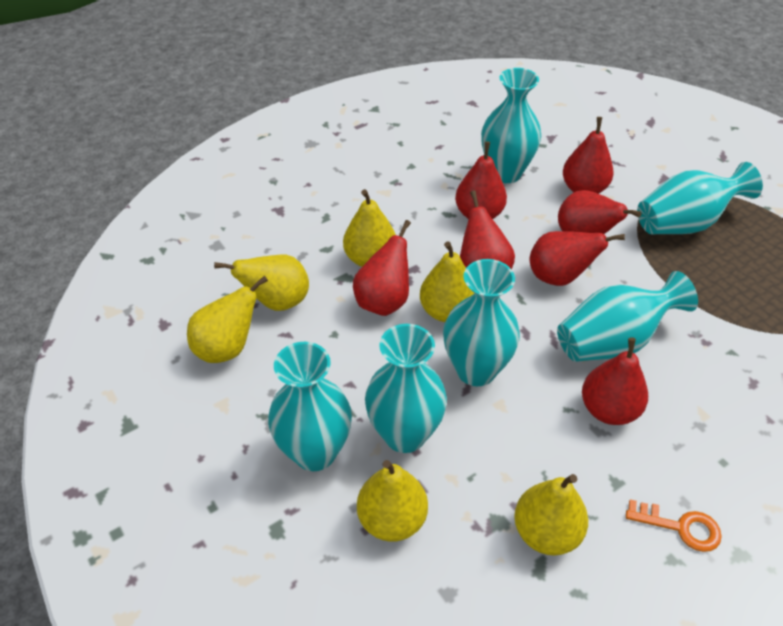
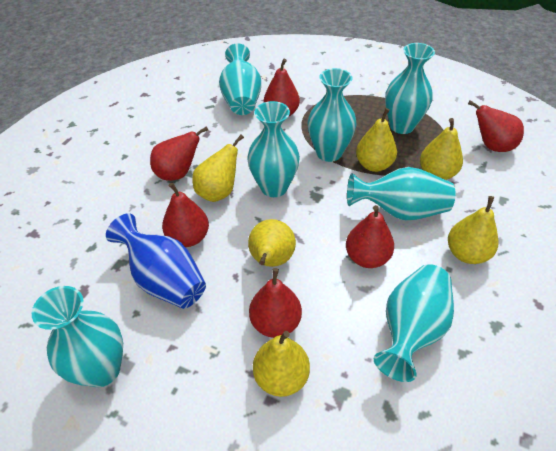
blue vase: none = 0 -> [106,213,206,309] = 1
orange key: [626,499,722,552] = 1 -> none = 0
red pear: [353,220,411,316] [455,141,507,219] [460,190,515,269] [529,231,625,286] [558,190,642,234] [563,117,614,194] [582,337,648,425] = 7 -> [150,126,209,180] [162,183,209,247] [249,268,302,338] [264,59,300,117] [346,205,394,268] [468,100,524,152] = 6
turquoise vase: [268,342,352,471] [365,324,447,453] [443,259,520,386] [481,68,541,183] [557,271,698,362] [637,162,763,234] = 6 -> [32,286,123,387] [219,43,261,115] [247,101,300,197] [308,68,357,162] [347,167,456,220] [374,264,454,382] [385,43,435,134] = 7

